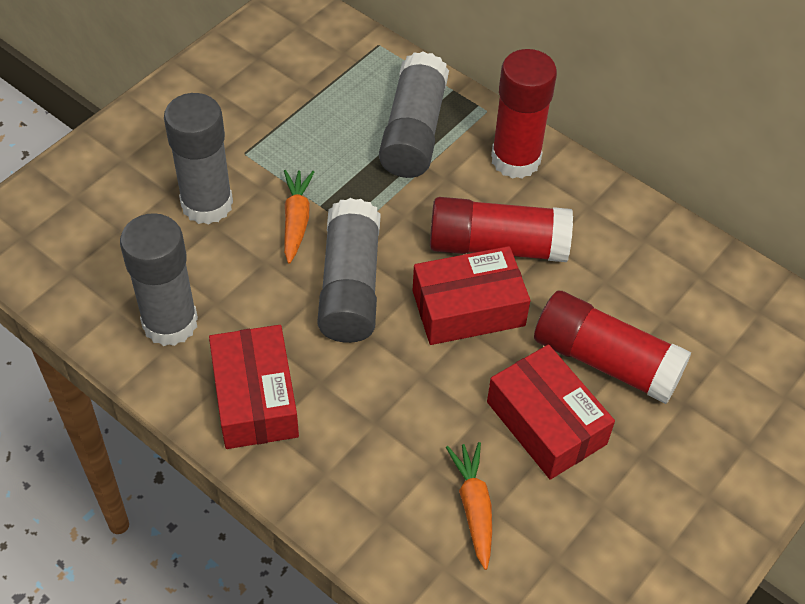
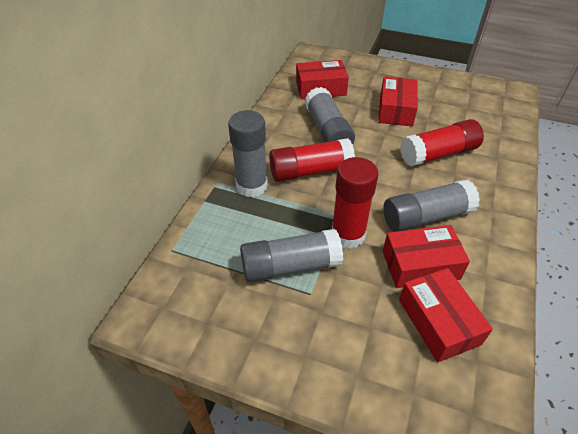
orange carrot: [284,170,314,264] [446,442,492,570] = 2 -> none = 0
red box: [209,325,299,449] [413,246,530,345] [487,344,615,480] = 3 -> [296,60,349,99] [378,76,418,126] [383,225,470,288] [399,268,493,362] = 4

